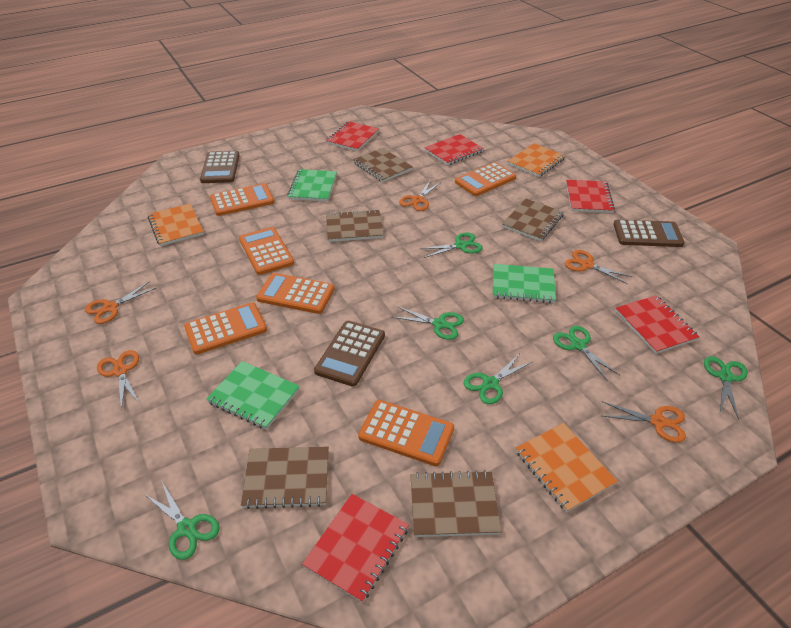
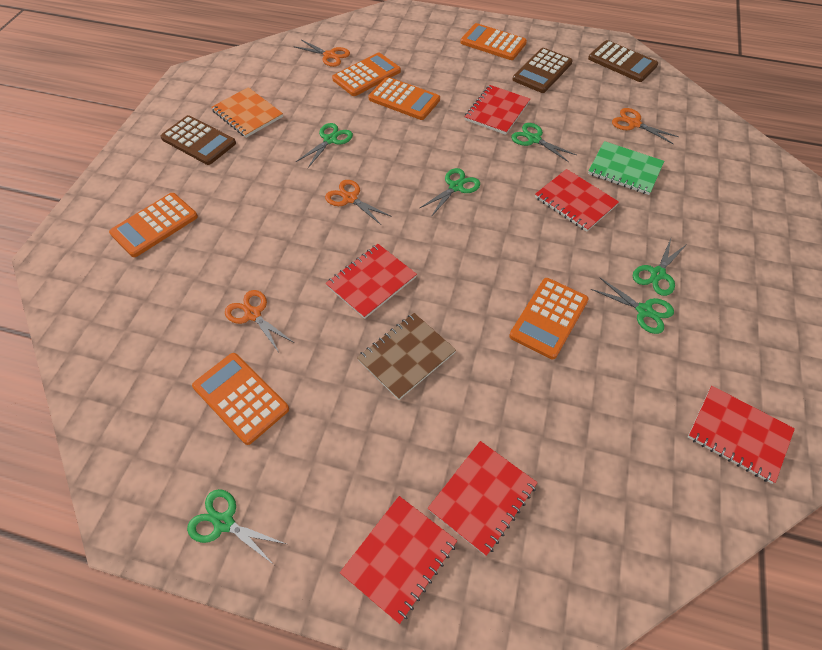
brown notebook: [241,447,329,509] [326,209,384,242] [353,148,413,182] [411,470,502,537] [502,199,564,241] = 5 -> [357,313,456,400] = 1
green notebook: [206,361,300,430] [287,169,337,202] [493,264,556,303] = 3 -> [588,141,664,195] = 1
orange notebook: [148,204,204,246] [508,143,565,177] [516,423,618,512] = 3 -> [211,87,283,138] = 1
orange scissors: [85,282,156,324] [97,350,140,410] [399,181,441,211] [565,250,632,284] [602,401,686,443] = 5 -> [225,290,294,352] [293,40,350,67] [325,180,392,225] [612,108,679,144] = 4
red notebook: [302,494,409,603] [326,121,379,151] [424,134,484,165] [566,180,615,213] [615,295,699,354] = 5 -> [326,244,417,319] [340,496,457,624] [428,441,538,556] [465,85,530,135] [535,169,619,232] [688,386,795,484] = 6

